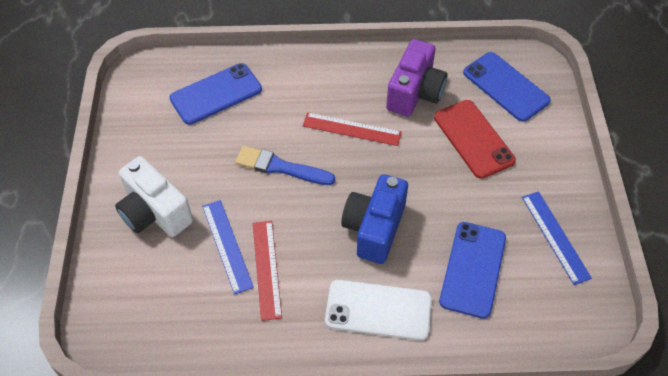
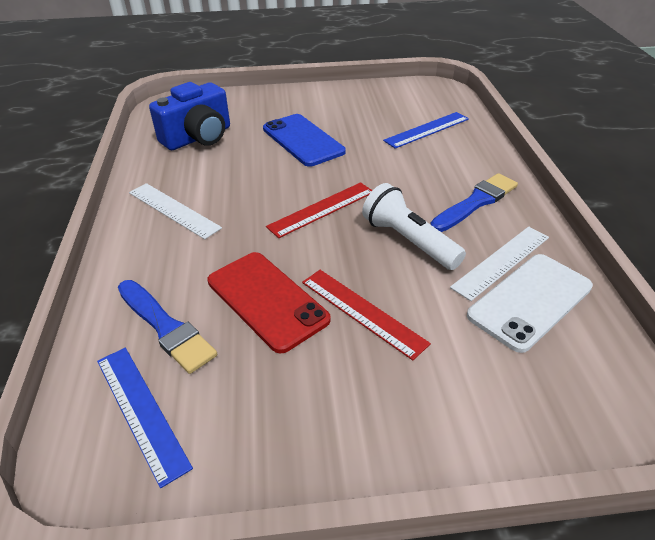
blue brush: [235,146,335,185] = 1 -> [118,280,217,374] [430,173,518,232] = 2
blue phone: [169,63,262,125] [439,222,506,319] [463,52,551,122] = 3 -> [263,114,346,167] = 1
purple camera: [386,39,448,117] = 1 -> none = 0
white camera: [115,156,193,237] = 1 -> none = 0
white flashlight: none = 0 -> [362,183,466,270] = 1
white ruler: none = 0 -> [129,183,222,239] [450,227,549,301] = 2

